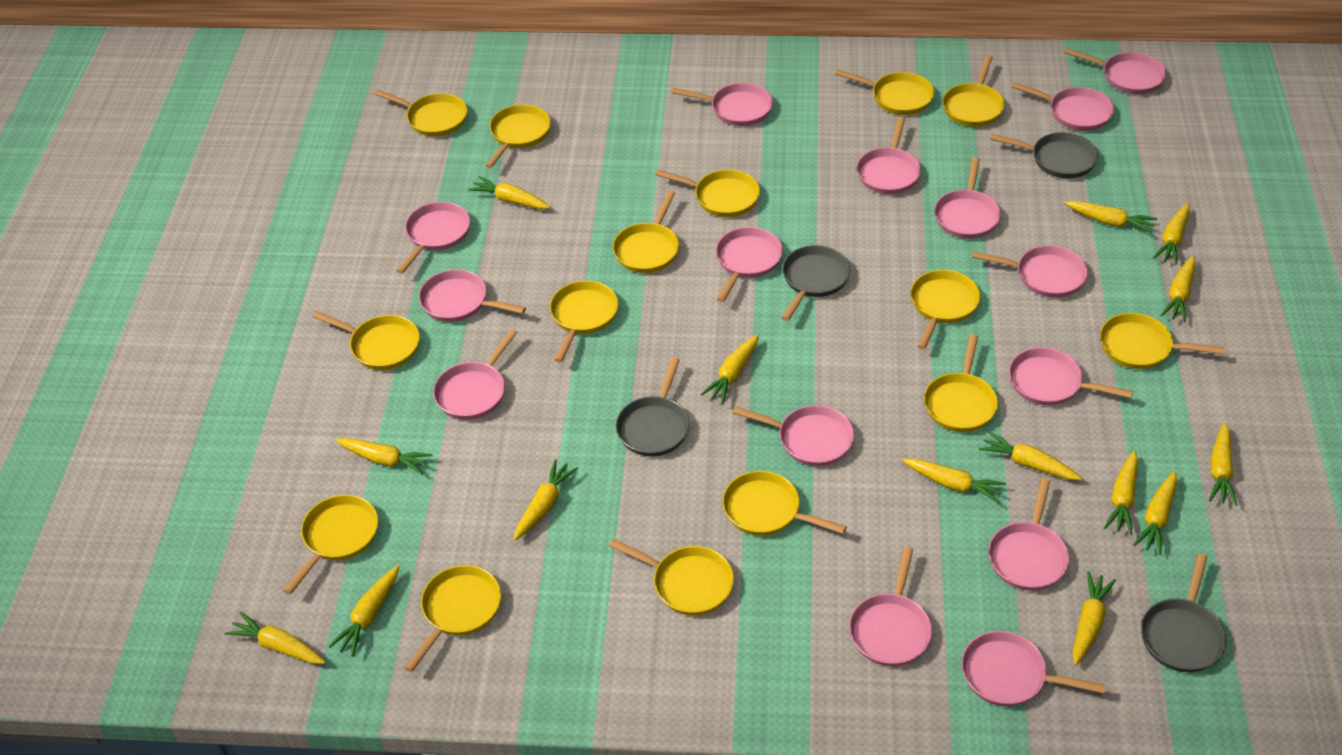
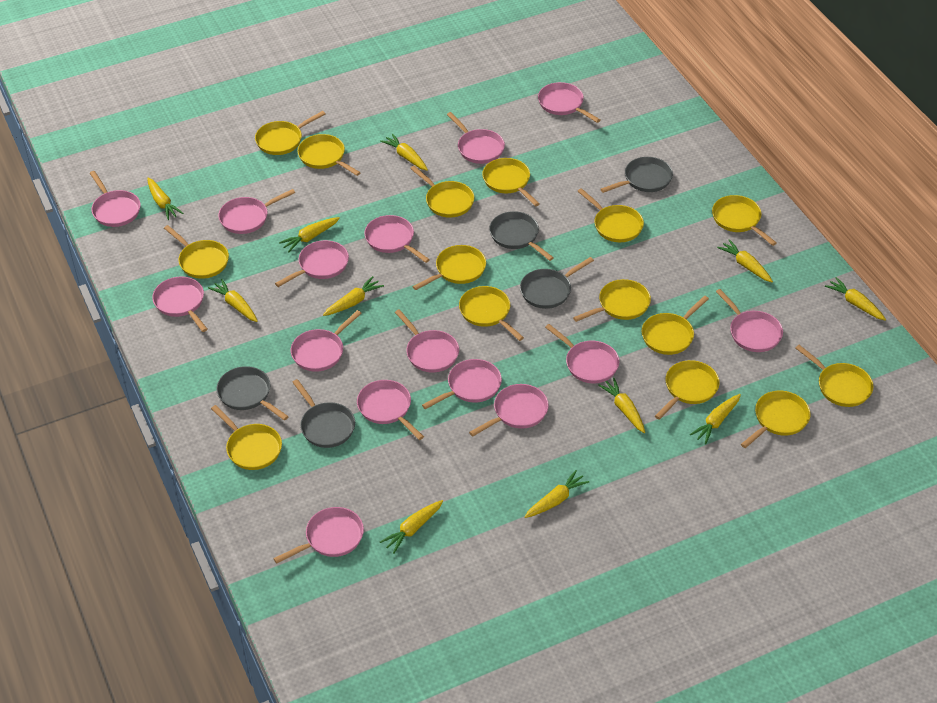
grey pan: [616,357,689,456] [781,245,851,321] [991,132,1098,178] [1141,554,1227,672] = 4 -> [216,366,289,420] [292,379,355,448] [489,211,554,261] [520,257,594,309] [601,157,673,193] = 5
yellow carrot: [225,612,326,664] [328,565,399,657] [336,438,432,475] [468,176,550,209] [513,459,578,540] [700,334,759,404] [902,458,1006,503] [979,431,1082,480] [1064,201,1157,234] [1073,571,1116,665] [1104,450,1138,535] [1133,471,1177,555] [1153,203,1190,265] [1160,256,1196,322] [1208,422,1237,506] = 15 -> [147,178,183,220] [208,279,258,322] [279,217,340,252] [323,276,384,316] [380,134,428,171] [380,500,443,554] [524,470,590,518] [598,378,645,433] [690,394,741,444] [717,239,773,282] [825,277,886,321] = 11

